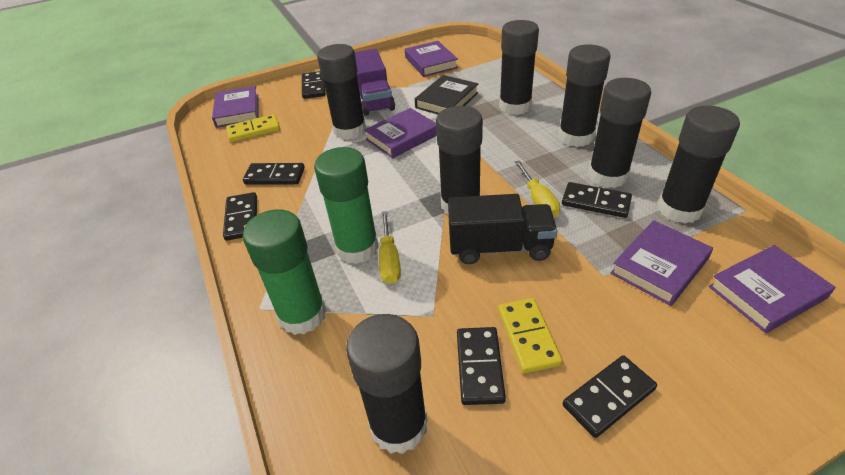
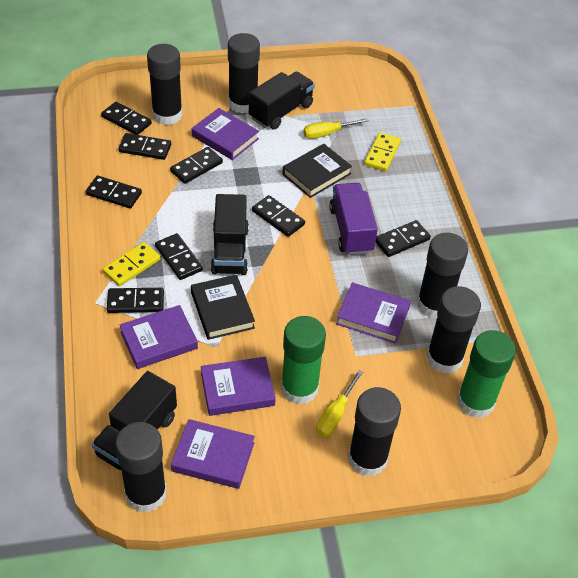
black book: [415,75,478,114] = 1 -> [191,275,255,340] [282,144,352,198] = 2
black domino: [223,192,257,241] [243,163,305,185] [302,71,325,99] [457,327,506,405] [562,182,632,218] [563,355,657,438] = 6 -> [86,175,142,209] [101,101,152,135] [107,288,164,313] [118,133,171,160] [155,233,203,280] [170,147,223,184] [252,195,305,237] [376,220,431,257] = 8
black glue stick: [317,44,366,140] [346,314,428,454] [436,106,483,213] [499,20,539,115] [558,44,611,147] [588,78,651,188] [658,106,740,224] = 7 -> [115,422,167,512] [147,44,183,125] [228,33,260,114] [348,387,401,477] [417,233,468,318] [426,286,481,374] = 6
black truck: [448,194,557,264] = 1 -> [92,371,177,470] [211,194,249,275] [249,72,315,130] = 3

